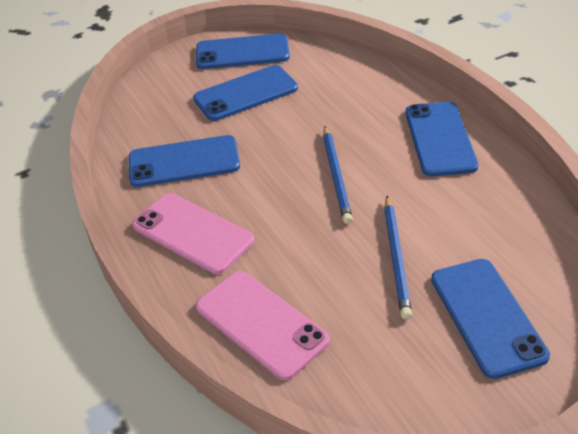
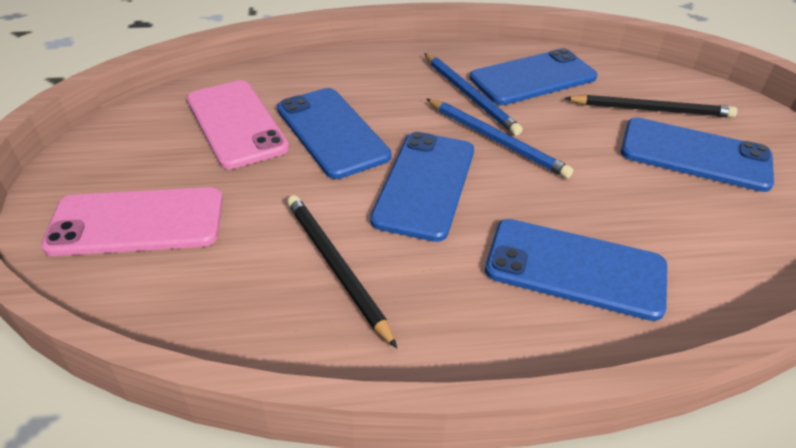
black pencil: none = 0 -> [287,195,397,348] [565,94,737,117] = 2

